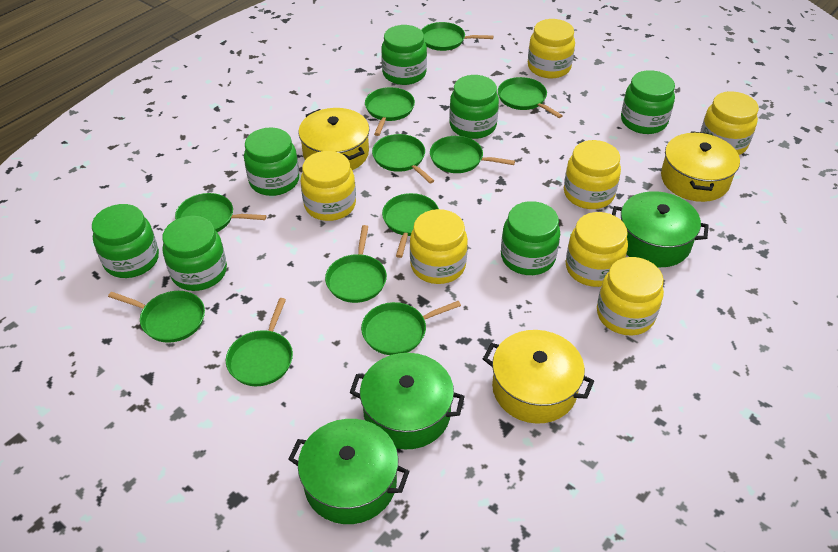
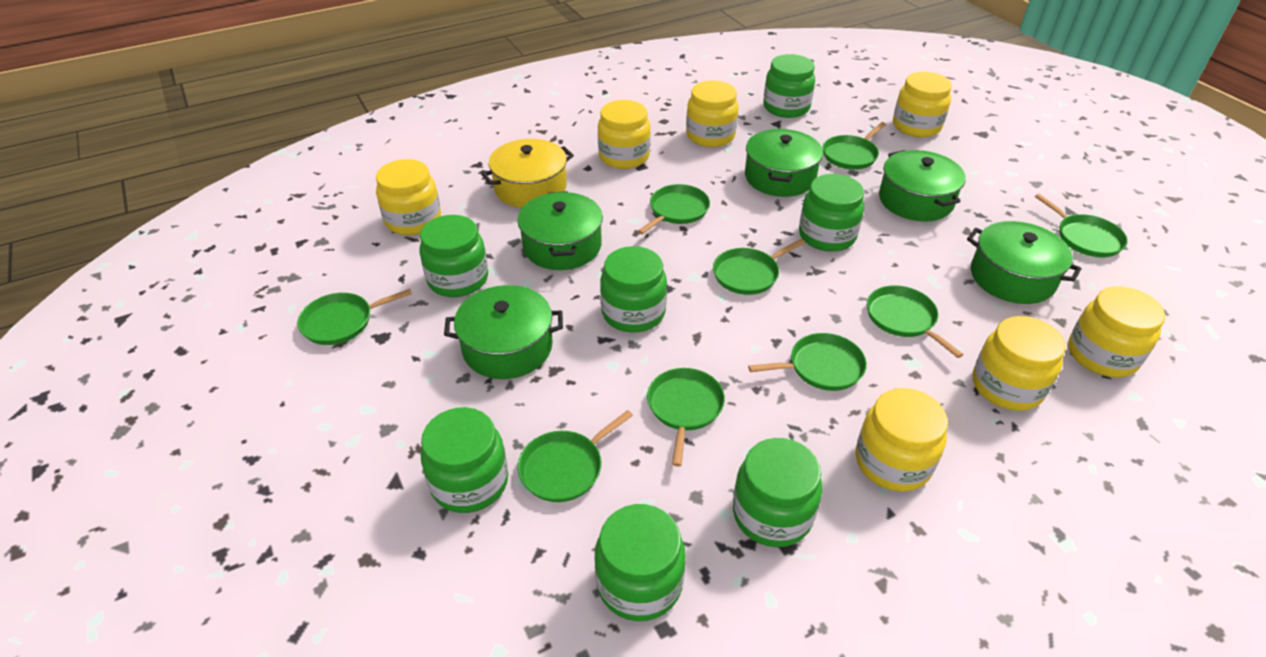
green pan: [108,291,205,343] [175,193,267,232] [226,298,293,386] [325,225,387,303] [361,301,461,355] [365,87,415,136] [372,134,434,184] [382,193,439,258] [421,22,493,51] [430,136,515,173] [498,77,563,118] = 11 -> [297,289,412,345] [518,410,633,502] [638,184,710,234] [647,368,725,467] [713,239,805,295] [748,333,867,391] [823,122,886,170] [867,285,964,358] [1035,194,1128,258] = 9
green pot: [288,419,410,524] [350,353,465,449] [612,191,709,267] = 3 -> [444,285,563,379] [517,191,603,270] [745,129,823,197] [879,150,966,221] [967,221,1081,304] = 5
yellow pot: [298,108,370,170] [483,330,594,424] [661,131,740,202] = 3 -> [481,139,574,208] = 1

